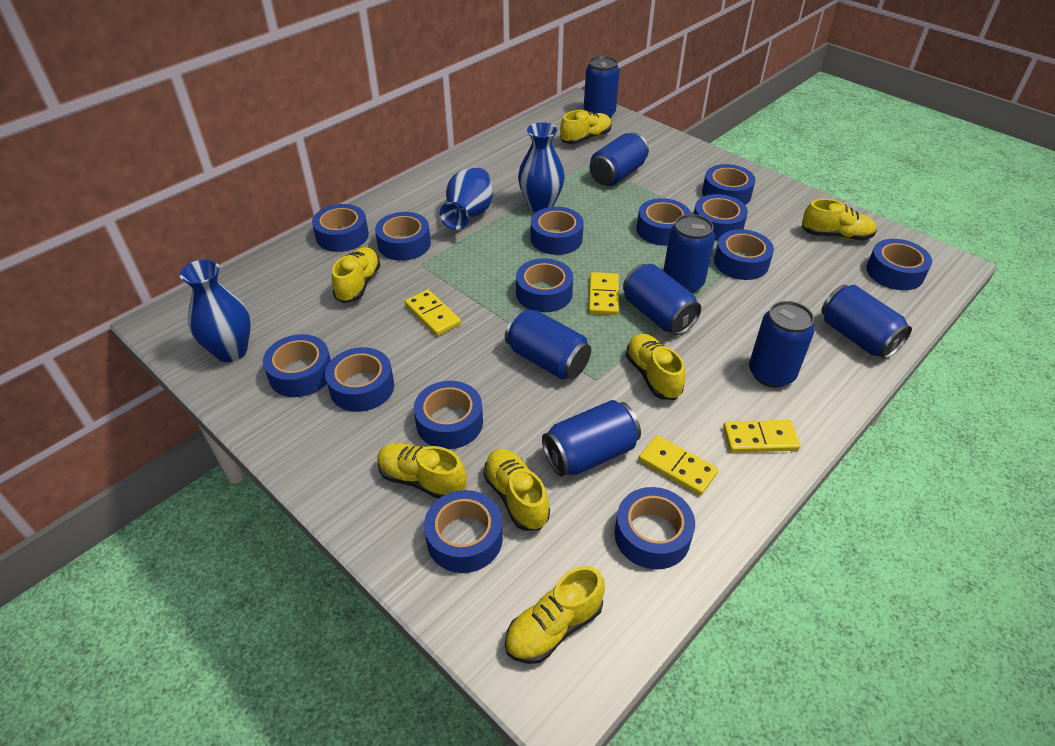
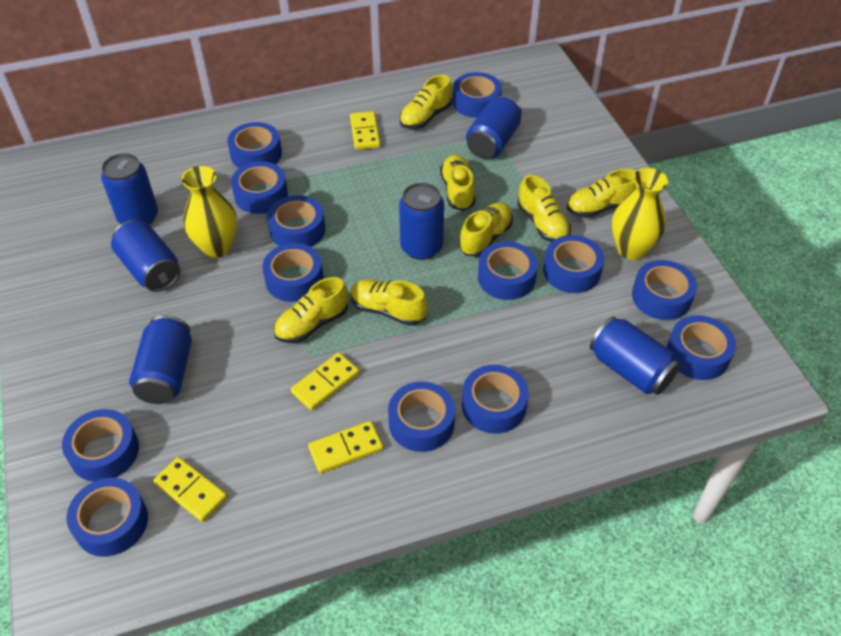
blue can: [505,309,591,379] [542,400,641,476] [584,56,620,118] [590,133,649,186] [623,264,701,335] [663,214,715,293] [749,301,815,388] [821,285,912,359] = 8 -> [101,153,158,225] [111,220,180,292] [129,315,192,404] [399,183,444,260] [466,95,522,159] [590,316,680,395] = 6
blue tape: [263,334,331,397] [312,204,369,252] [325,347,394,412] [375,212,431,261] [414,381,483,449] [424,490,503,573] [516,258,573,312] [531,207,584,255] [615,487,695,570] [637,198,691,246] [694,194,748,241] [702,164,755,205] [714,229,774,280] [866,239,932,290] = 14 -> [62,409,139,482] [67,478,148,557] [227,122,282,168] [231,161,288,214] [262,243,323,302] [267,195,325,247] [388,381,455,452] [453,72,502,118] [462,365,529,434] [478,241,538,300] [543,235,604,293] [632,260,697,320] [667,315,736,380] = 13
blue vase: [180,259,251,362] [440,168,493,230] [518,122,565,212] = 3 -> none = 0
yellow vase: none = 0 -> [181,166,237,258] [612,168,668,260] = 2

